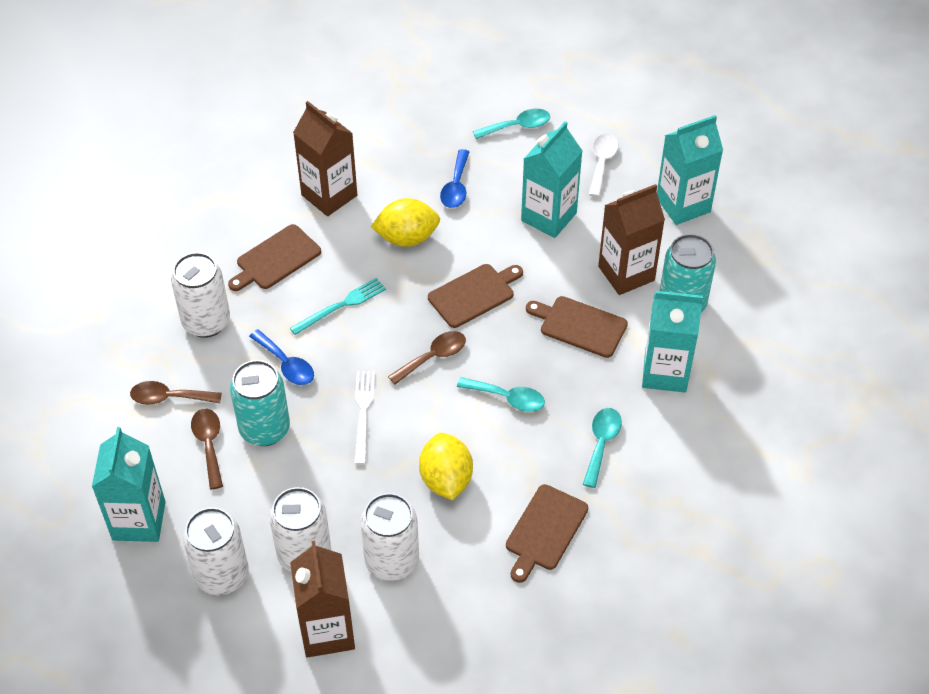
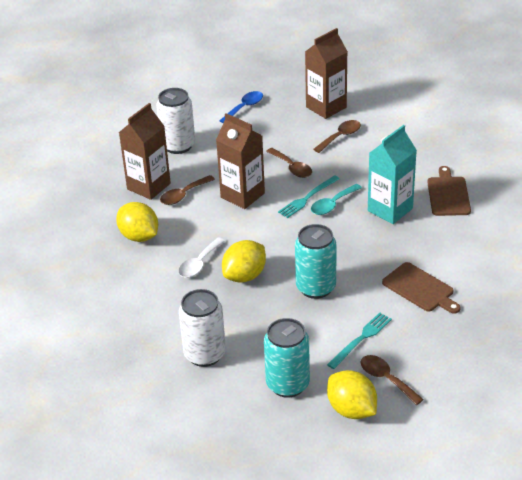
blue spoon: [249,329,314,385] [440,149,469,208] = 2 -> [220,91,263,123] = 1
brown cutting board: [228,224,321,291] [428,264,523,328] [506,484,588,583] [526,296,628,358] = 4 -> [382,262,461,314] [427,166,471,216] = 2
brown spoon: [130,381,222,405] [191,409,223,489] [388,331,466,385] = 3 -> [160,175,215,205] [266,148,312,178] [313,120,361,153] [361,355,424,405] = 4
turquoise carton: [92,427,165,542] [521,121,582,238] [642,291,703,393] [657,115,723,225] = 4 -> [368,125,417,224] = 1
turquoise fork: [290,278,386,335] = 1 -> [278,175,340,218] [327,313,392,369] = 2
turquoise spoon: [457,377,545,412] [473,109,550,139] [583,408,622,488] = 3 -> [311,184,362,215] = 1
white can: [171,252,230,338] [183,507,249,595] [269,487,331,573] [360,493,419,581] = 4 -> [156,88,195,154] [179,289,226,367] = 2
white fork: [354,371,375,465] = 1 -> none = 0
yellow lemon: [371,198,440,247] [419,433,473,500] = 2 -> [116,202,158,242] [222,240,266,283] [327,370,377,419] = 3

